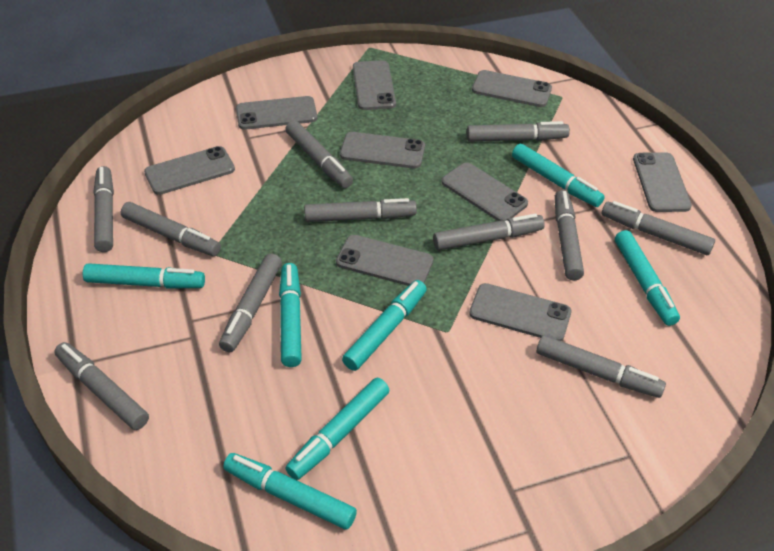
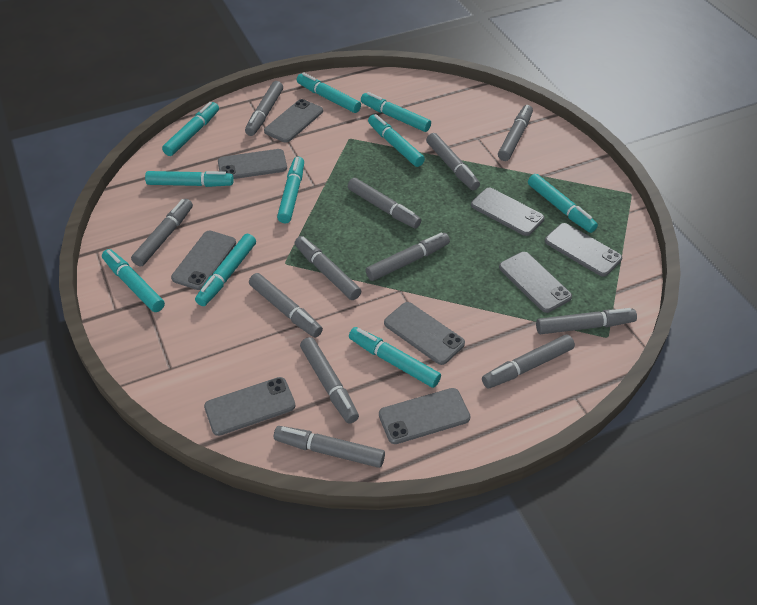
grey marker: [54,342,149,430] [94,166,114,252] [121,202,221,256] [219,253,282,352] [285,120,353,188] [304,198,417,222] [433,214,545,250] [467,121,570,142] [536,335,666,398] [555,190,584,281] [602,201,715,255] = 11 -> [131,199,193,267] [245,81,283,136] [249,273,323,337] [274,426,385,468] [295,236,361,300] [300,337,359,424] [348,178,421,228] [366,232,450,281] [426,133,480,191] [482,334,575,388] [498,105,533,161] [536,308,637,334] = 12
turquoise marker: [83,263,205,289] [223,453,357,530] [279,263,302,367] [285,378,390,480] [342,280,427,371] [512,144,605,207] [615,230,680,326] = 7 -> [102,249,165,312] [145,171,234,187] [162,102,219,156] [195,234,256,306] [277,157,304,223] [297,72,361,113] [349,327,441,388] [361,92,431,132] [368,114,425,167] [528,174,598,233] = 10

